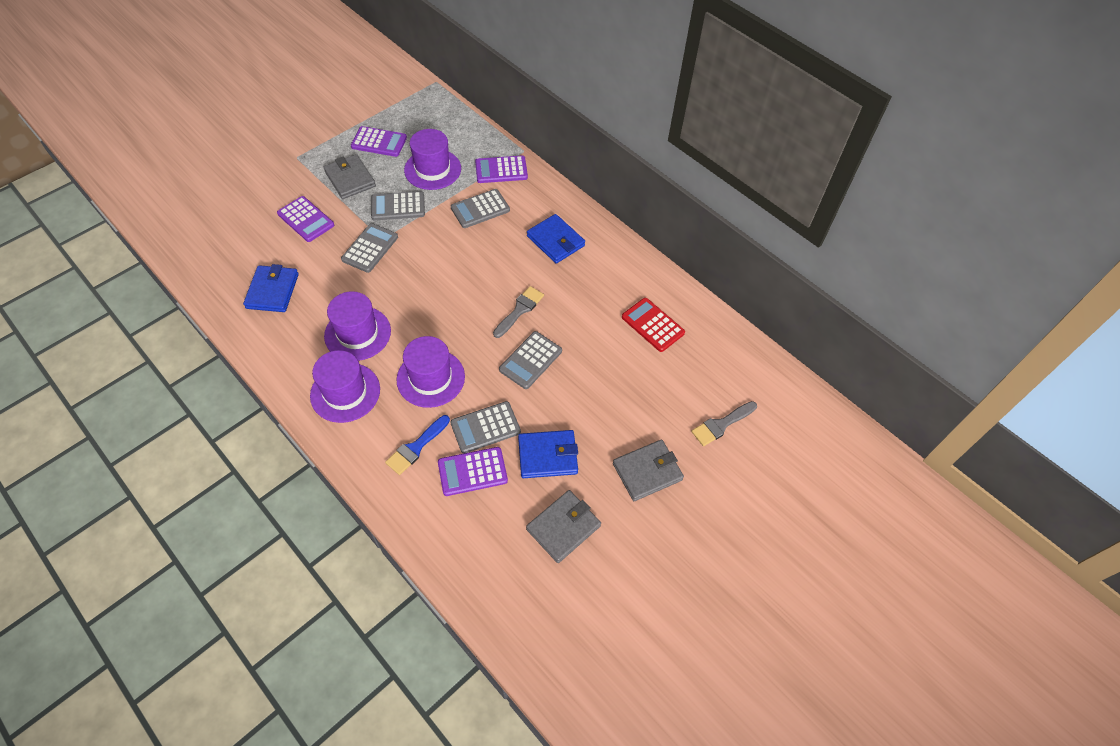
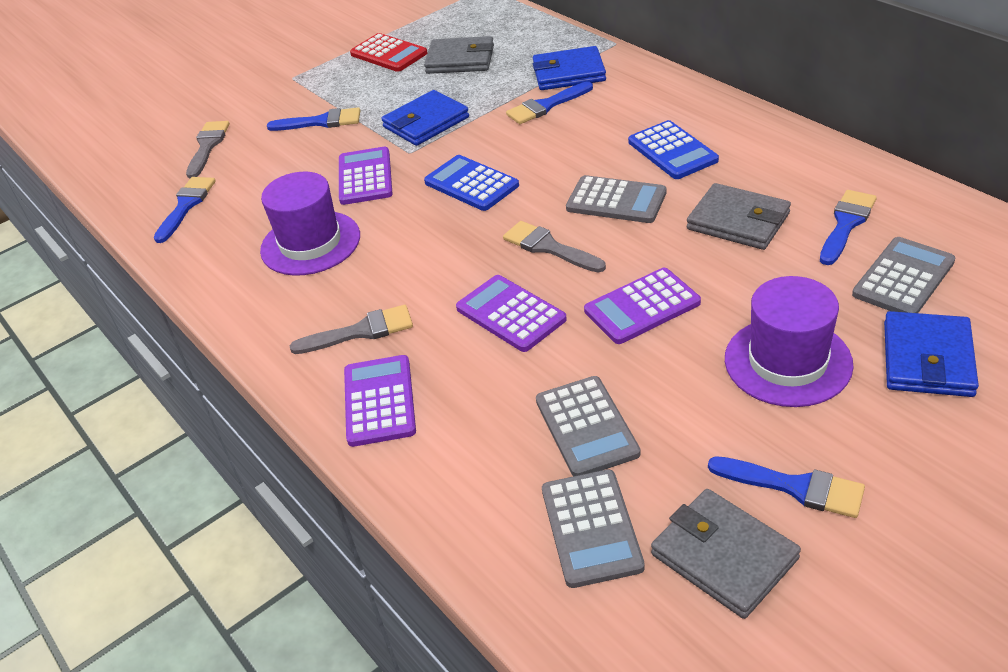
blue brush: [385,415,450,475] = 1 -> [154,177,216,243] [267,107,360,131] [506,81,593,124] [708,456,865,518] [820,190,877,265] = 5
blue calculator: none = 0 -> [424,155,519,211] [628,120,719,179] = 2
grey brush: [493,286,544,338] [691,401,757,446] = 2 -> [186,121,230,178] [290,305,413,354] [503,221,606,273] = 3
grey calculator: [341,223,398,273] [371,191,425,220] [451,189,510,228] [451,401,521,453] [499,331,562,389] = 5 -> [536,376,641,476] [542,469,645,588] [566,175,666,223] [852,237,955,313] = 4
purple hat: [310,350,380,423] [324,291,391,361] [396,336,465,408] [404,129,461,190] = 4 -> [260,172,360,276] [725,276,854,407] = 2

